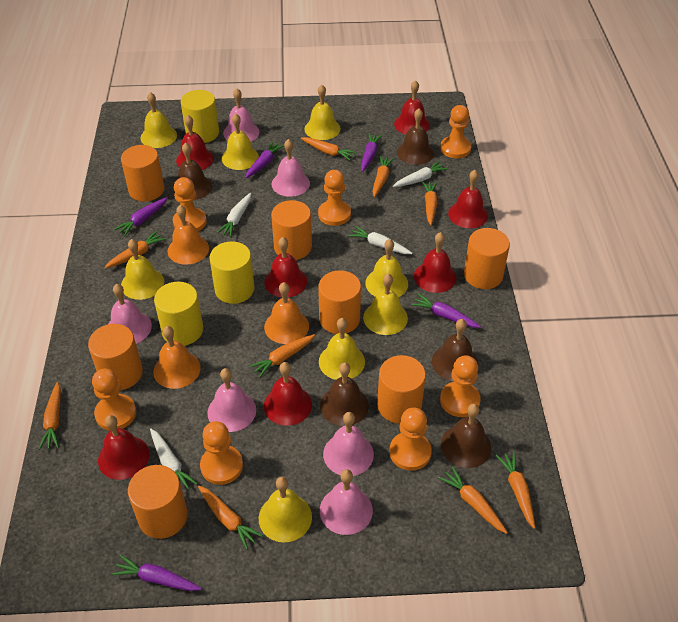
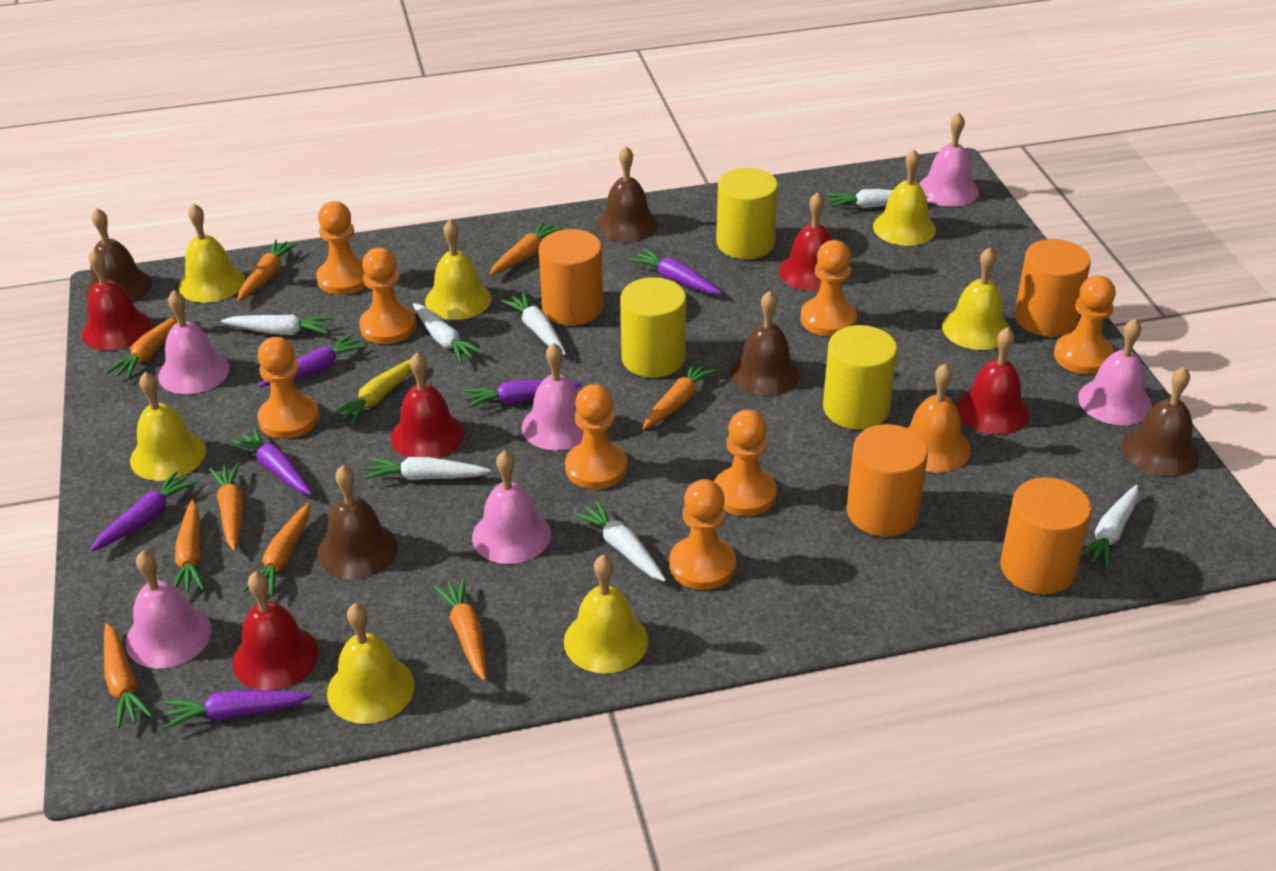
orange bell: [153,326,201,389] [168,205,209,265] [264,282,309,344] = 3 -> [908,363,970,473] = 1
orange cylinder: [88,324,143,390] [121,145,165,202] [128,465,188,539] [271,200,312,260] [318,271,361,334] [377,355,426,424] [464,228,510,289] = 7 -> [539,229,603,325] [847,424,928,537] [1000,477,1092,594] [1015,239,1091,337] = 4
orange pawn: [92,369,136,431] [173,177,207,231] [200,421,243,485] [318,170,351,226] [390,407,432,471] [440,105,471,158] [440,355,481,417] = 7 -> [257,337,319,439] [316,201,366,295] [359,248,416,344] [565,384,627,489] [669,479,736,590] [714,410,777,516] [801,240,857,337] [1054,275,1116,375] = 8
purple carrot: [111,555,202,591] [114,197,168,236] [245,141,284,178] [361,133,383,172] [411,294,481,328] = 5 -> [90,471,197,552] [163,690,312,729] [230,428,313,495] [259,334,366,387] [464,380,582,408] [630,249,722,294] = 6
red bell: [98,415,149,480] [176,115,214,170] [264,237,307,297] [264,362,312,426] [394,80,430,135] [414,232,457,293] [448,170,488,228] = 7 -> [82,249,151,350] [232,571,319,690] [391,352,465,458] [779,192,832,291] [956,327,1030,435] = 5
white carrot: [150,429,198,489] [217,193,251,237] [348,226,412,254] [393,161,448,187] = 4 -> [221,314,333,335] [365,457,491,480] [413,303,483,363] [501,292,566,355] [574,501,666,582] [827,189,929,208] [1081,485,1139,569] = 7
yellow bell: [121,239,164,300] [141,92,177,148] [222,113,259,170] [259,477,312,542] [305,85,340,140] [319,318,365,380] [363,274,408,335] [365,239,408,297] = 8 -> [130,372,206,481] [178,203,245,303] [327,603,415,724] [425,220,491,320] [564,555,648,674] [873,150,936,246] [942,247,1011,350] = 7
yellow carrot: none = 0 -> [331,360,412,425] = 1

